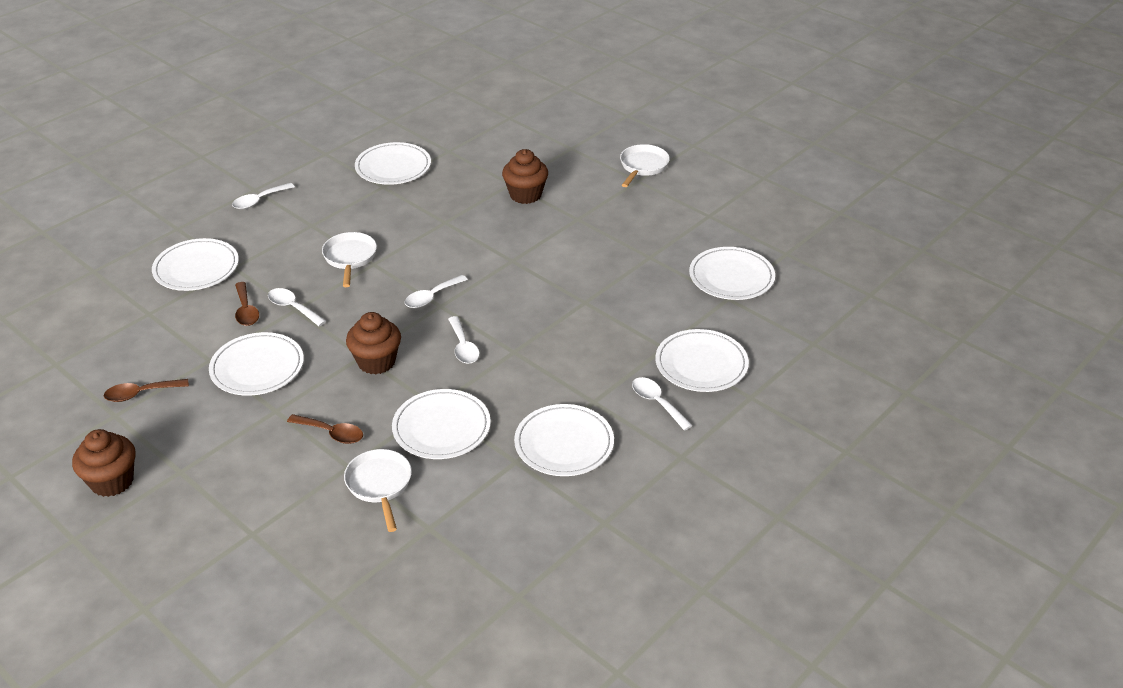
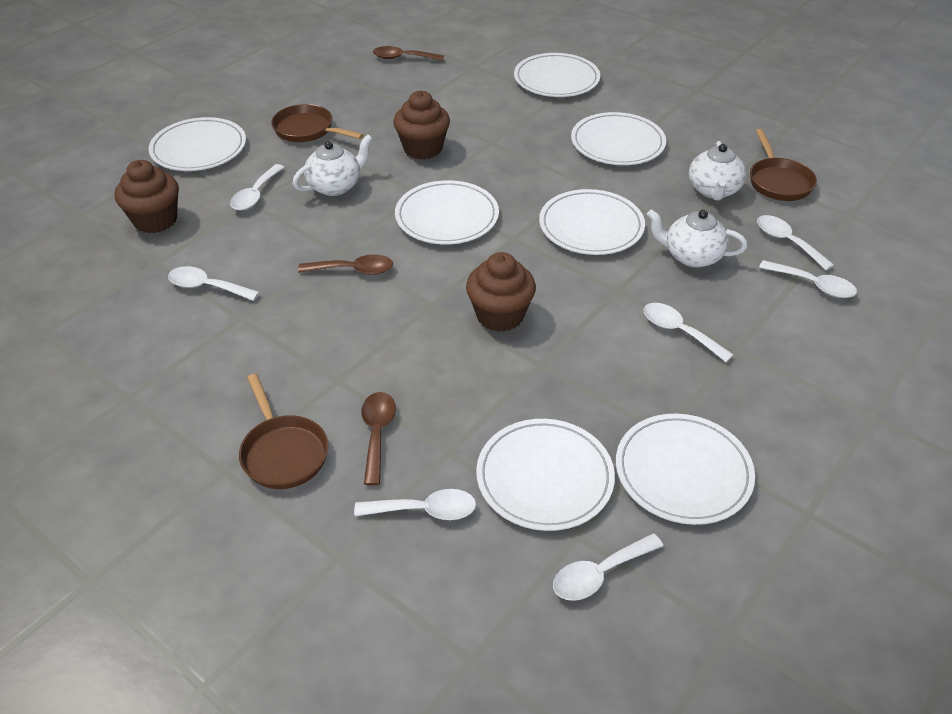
brown pan: none = 0 -> [239,374,329,489] [271,104,363,142] [750,129,817,201] = 3
white pan: [322,232,377,287] [344,449,412,532] [620,144,670,187] = 3 -> none = 0
white spoon: [232,183,295,209] [268,288,326,326] [405,275,468,308] [448,316,480,364] [632,377,693,431] = 5 -> [168,266,260,301] [230,164,285,211] [354,489,476,520] [553,533,663,601] [644,303,733,362] [757,215,834,270] [759,260,857,298] = 7
white teapot: none = 0 -> [293,134,373,196] [647,209,747,267] [689,141,746,201] = 3

